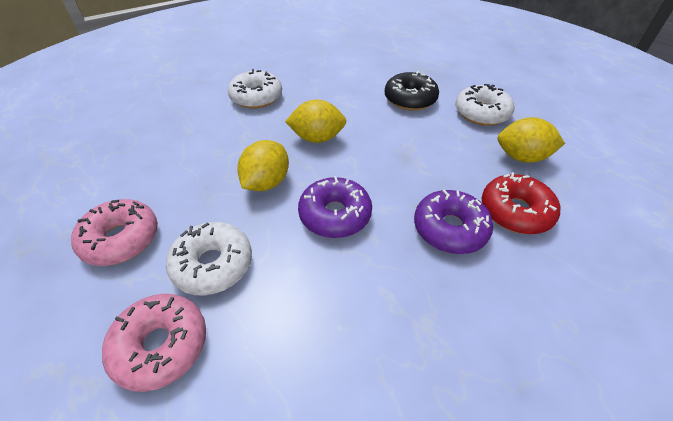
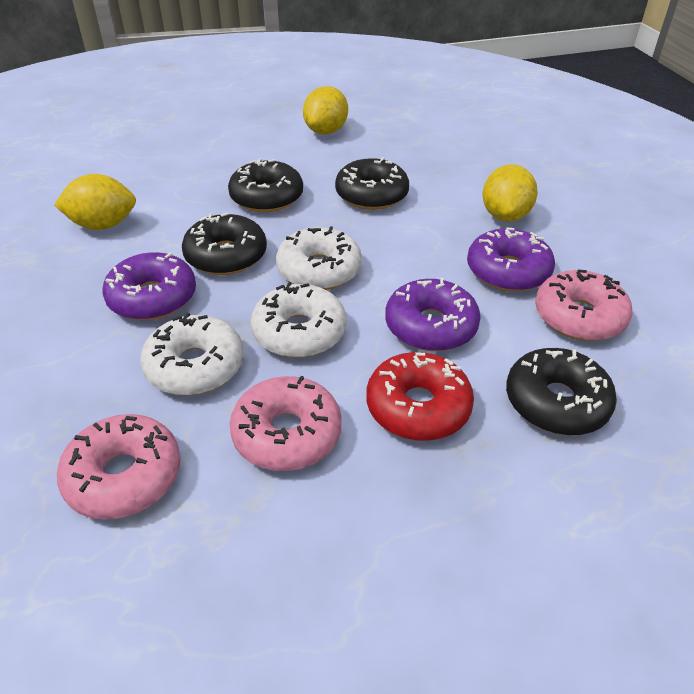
black donut: [385,71,439,111] = 1 -> [182,213,267,275] [228,158,303,212] [335,157,409,210] [506,348,617,435] = 4
pink donut: [71,199,158,266] [102,294,206,392] = 2 -> [57,414,181,520] [230,376,342,471] [535,270,632,341] = 3
purple donut: [298,176,372,238] [414,189,493,254] = 2 -> [103,252,196,320] [385,278,481,351] [467,228,555,292] = 3

